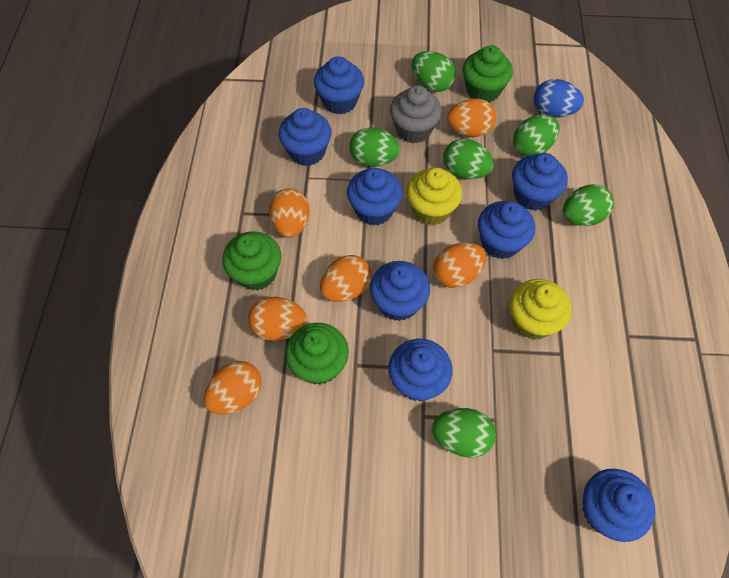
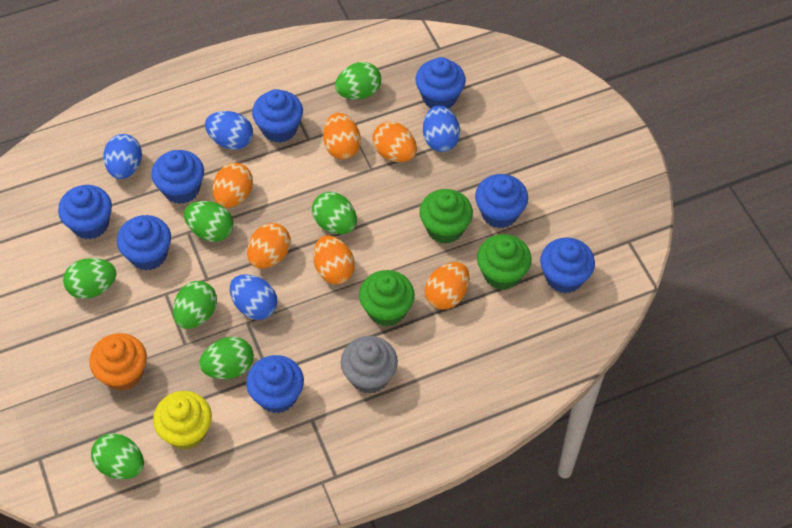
blue egg: [534,79,584,117] = 1 -> [103,134,142,179] [205,111,253,150] [230,274,277,320] [423,105,460,152] = 4
green egg: [349,127,400,167] [412,51,456,92] [432,408,496,458] [443,139,494,179] [513,115,560,156] [563,184,614,226] = 6 -> [63,258,117,299] [91,433,144,479] [173,281,217,329] [184,201,233,242] [199,337,254,379] [312,192,357,234] [335,62,381,100] = 7
orange cupcake: none = 0 -> [89,333,147,391] = 1
yellow cupcake: [406,168,462,225] [510,279,571,340] = 2 -> [153,391,212,450] = 1

